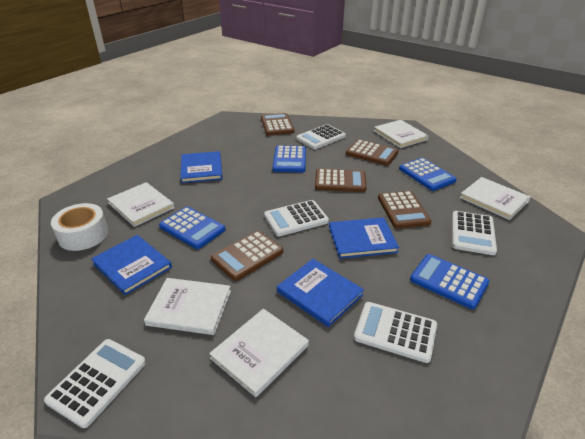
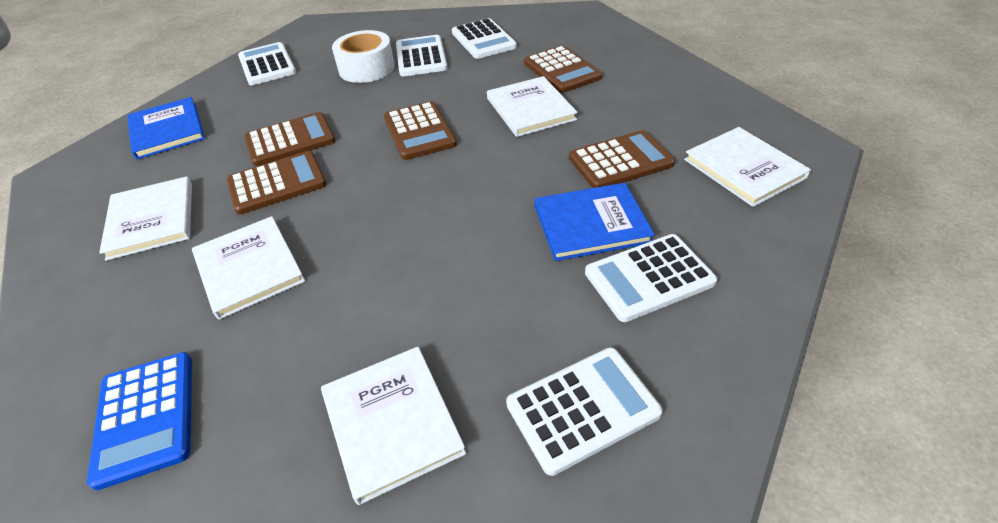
blue book: [91,235,172,295] [180,151,223,183] [277,259,364,327] [329,217,399,259] = 4 -> [127,97,205,160] [535,183,655,261] = 2
blue calculator: [159,206,226,249] [273,146,306,172] [399,158,457,191] [410,254,489,309] = 4 -> [87,352,192,490] = 1

